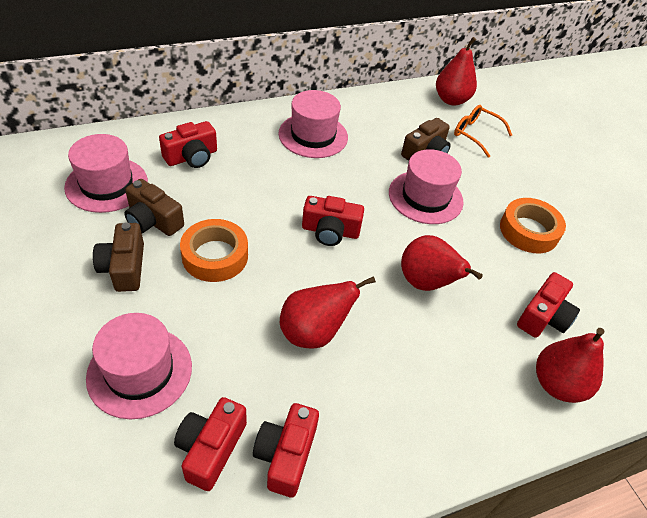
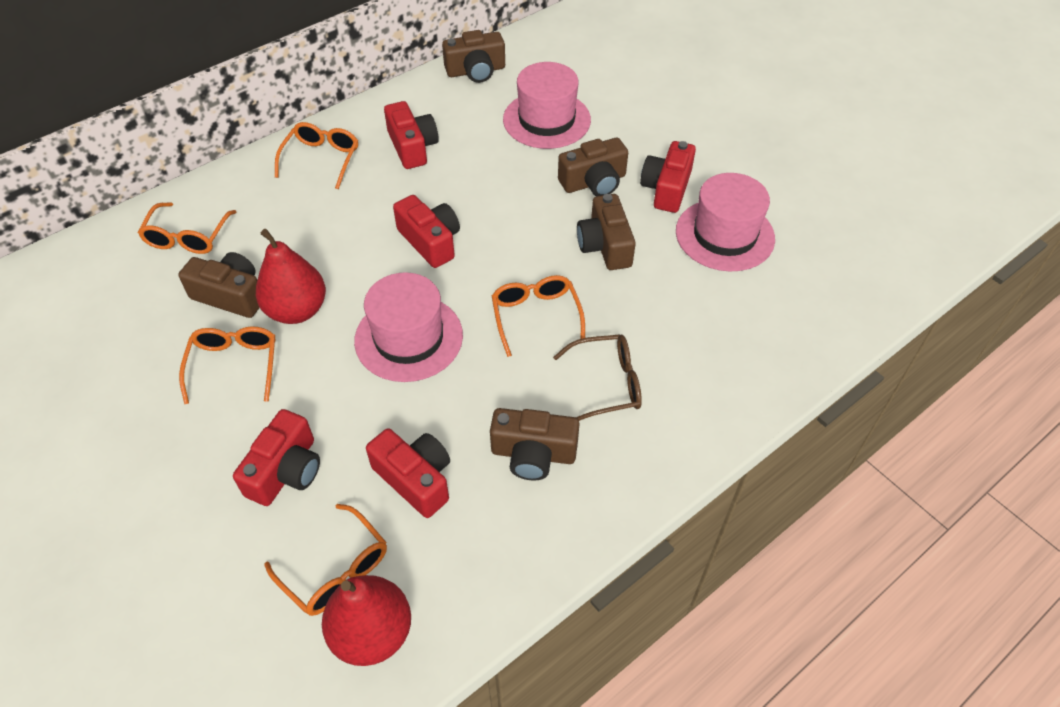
brown camera: [93,222,144,292] [124,179,184,236] [401,118,451,161] = 3 -> [178,252,260,318] [442,30,505,83] [490,408,579,481] [558,138,628,196] [577,194,636,270] = 5
brown glasses: none = 0 -> [553,334,642,421] = 1
orange glasses: [454,105,512,158] = 1 -> [138,202,236,254] [179,326,275,404] [264,504,387,616] [275,122,358,189] [492,275,585,357] = 5
orange tape: [180,219,248,282] [500,198,566,253] = 2 -> none = 0
pink hat: [64,134,148,213] [86,313,192,419] [278,90,348,158] [389,149,464,224] = 4 -> [354,272,463,382] [503,62,591,149] [676,173,775,271] = 3
red pear: [280,276,376,348] [401,235,483,291] [436,37,477,105] [536,328,604,403] = 4 -> [256,229,326,324] [322,575,411,666] = 2

